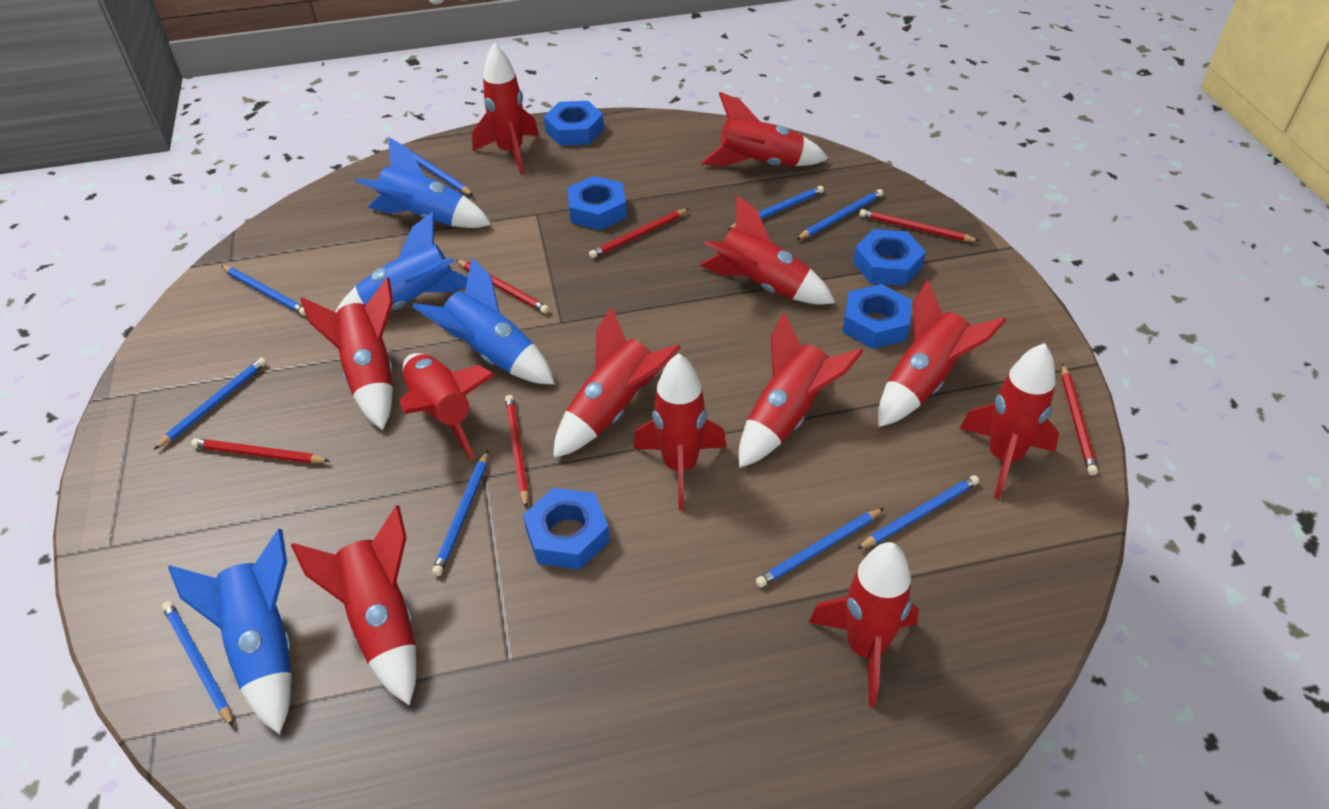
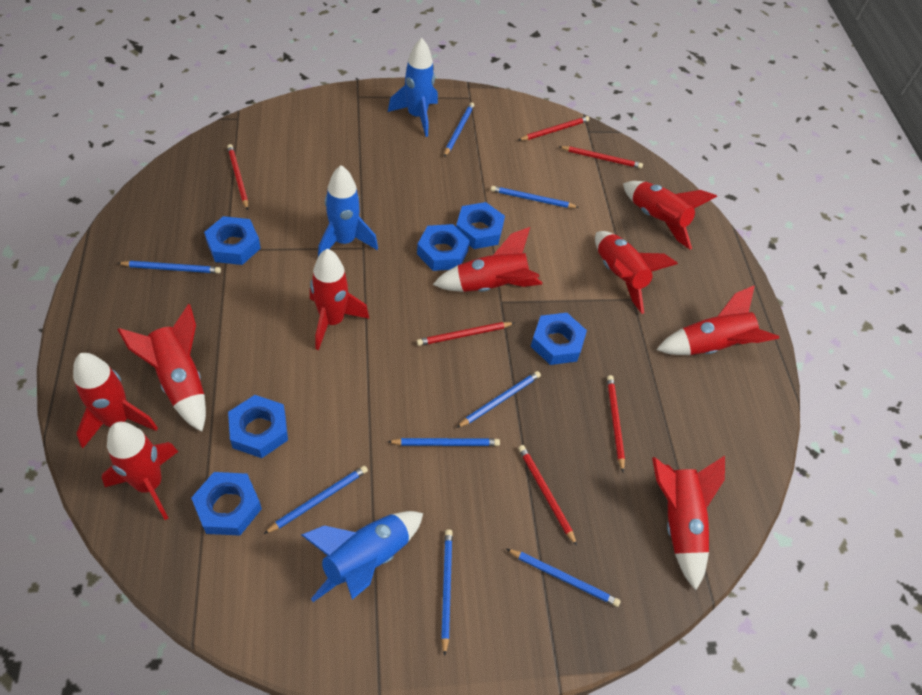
blue nut: [523,488,610,570] [544,101,604,146] [567,176,627,230] [843,284,912,349] [853,229,926,286] = 5 -> [191,472,262,535] [204,216,261,265] [228,395,288,458] [417,224,470,271] [456,202,505,249] [531,313,587,365] = 6
blue pencil: [153,358,267,450] [162,601,234,727] [221,266,306,316] [410,150,473,195] [432,450,488,576] [727,186,824,230] [756,508,884,588] [796,189,883,240] [857,475,979,549] = 9 -> [118,261,221,273] [264,466,368,534] [388,438,500,446] [441,529,453,656] [444,102,475,157] [457,371,541,428] [491,186,579,208] [507,549,621,607] = 8
blue rocket: [168,529,292,734] [336,212,468,313] [355,137,491,228] [412,258,555,384] = 4 -> [301,511,423,602] [318,165,378,257] [388,38,438,137] = 3
red rocket: [291,505,417,705] [300,277,393,430] [400,353,495,460] [472,43,539,174] [553,306,681,458] [633,353,727,510] [700,195,835,304] [701,92,829,167] [739,312,864,468] [809,542,919,707] [878,280,1007,427] [960,343,1059,499] = 12 -> [73,353,158,448] [102,422,178,520] [118,304,206,432] [310,249,369,350] [433,227,542,292] [595,231,678,314] [623,181,717,250] [652,456,725,590] [656,285,779,355] = 9

